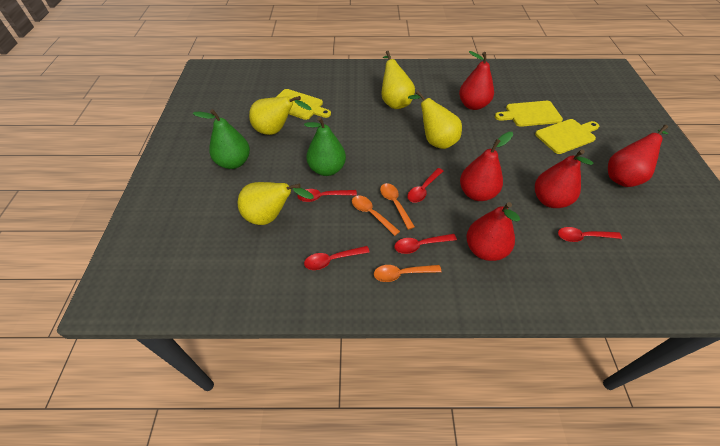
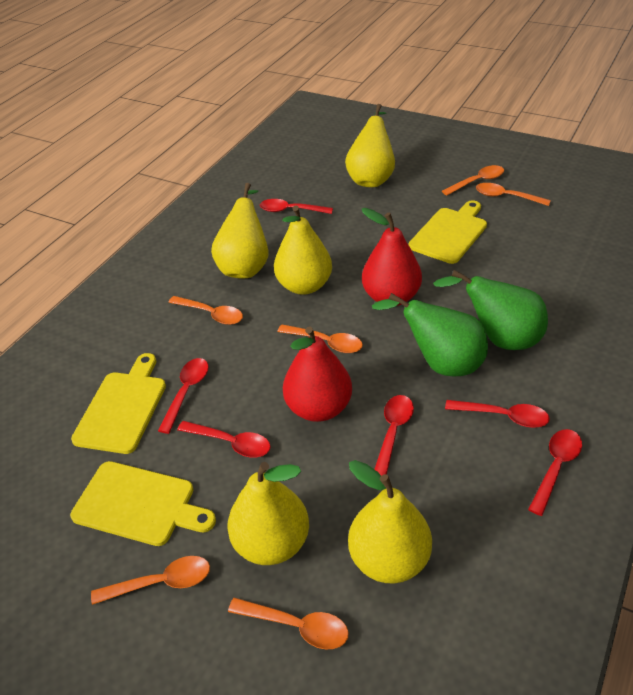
orange spoon: [352,195,400,236] [374,265,442,282] [380,183,415,230] = 3 -> [91,556,210,605] [168,296,243,325] [228,598,349,649] [278,325,363,353] [442,165,504,196] [476,183,551,206] = 6
red pear: [459,51,494,110] [460,132,513,201] [466,202,520,261] [535,149,593,208] [608,125,668,187] = 5 -> [283,327,352,422] [361,208,422,306] = 2
red spoon: [297,189,357,202] [304,246,370,270] [394,234,457,254] [407,168,443,203] [558,227,622,242] = 5 -> [158,358,208,434] [177,421,271,458] [260,199,333,214] [374,395,414,476] [445,400,550,428] [528,429,582,516] = 6
yellow pear: [237,182,314,225] [249,96,312,135] [382,51,415,109] [408,91,462,149] = 4 -> [211,183,269,279] [227,462,309,565] [274,206,332,295] [345,104,395,187] [348,460,432,583] = 5

